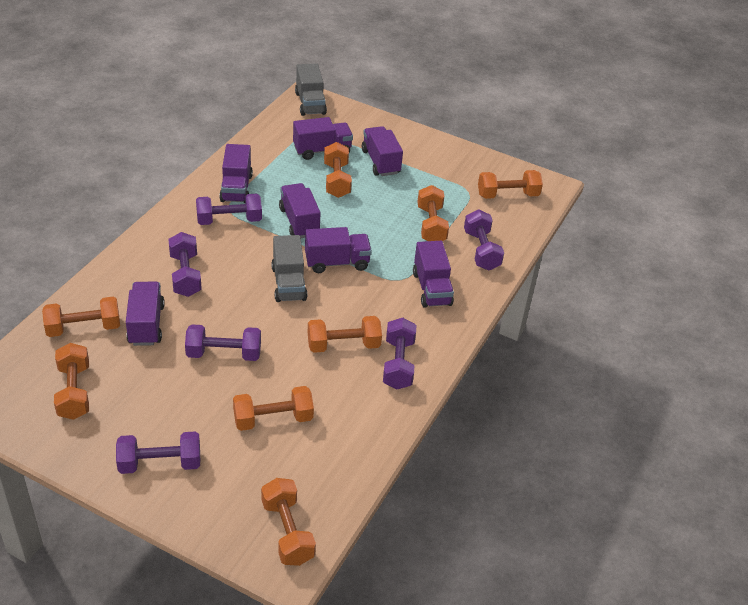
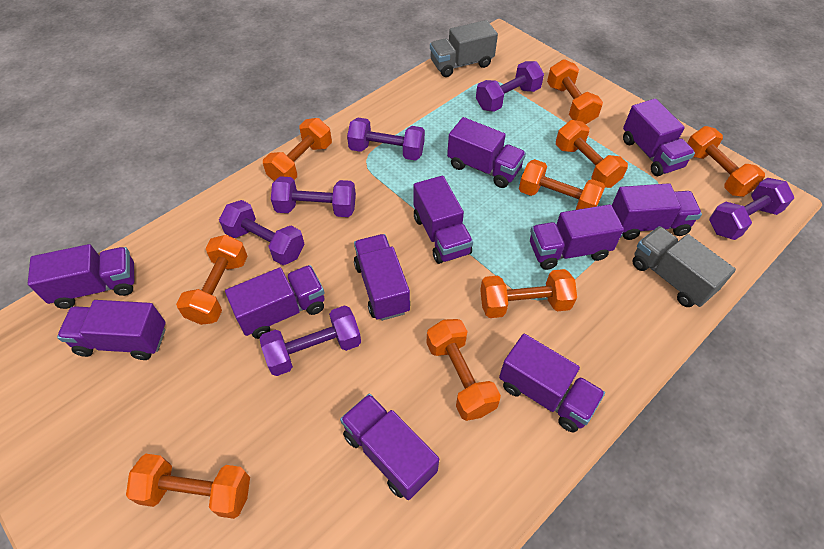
orange dumbbell: [42,297,120,337] [54,343,89,420] [233,386,314,431] [261,478,316,566] [308,316,382,353] [324,142,352,198] [417,185,449,241] [478,170,543,199] = 8 -> [126,454,250,519] [176,235,248,325] [263,118,332,181] [426,319,501,421] [480,269,577,318] [519,159,605,210] [547,59,603,124] [556,120,628,188] [688,126,765,197] = 9
purple truck: [126,282,165,346] [219,144,253,203] [279,183,321,238] [293,117,353,160] [305,227,372,273] [362,126,403,176] [413,241,454,308] = 7 -> [28,244,134,309] [57,300,166,360] [225,265,324,339] [340,394,439,500] [354,234,410,321] [414,176,473,264] [447,117,526,188] [499,334,605,432] [530,204,624,270] [612,183,702,240] [623,98,695,176] = 11

